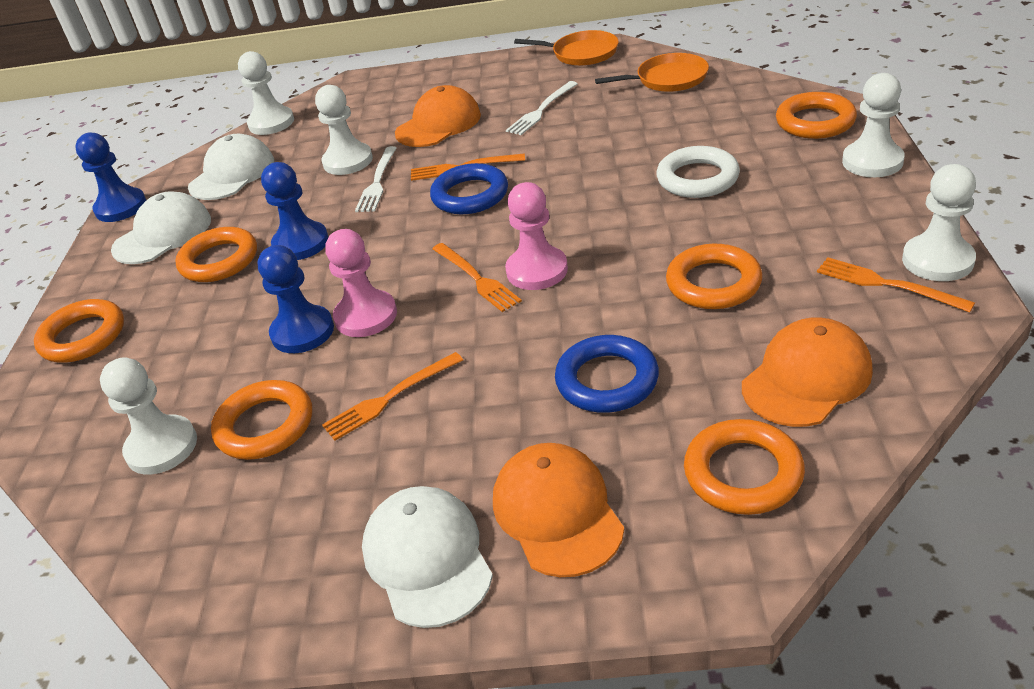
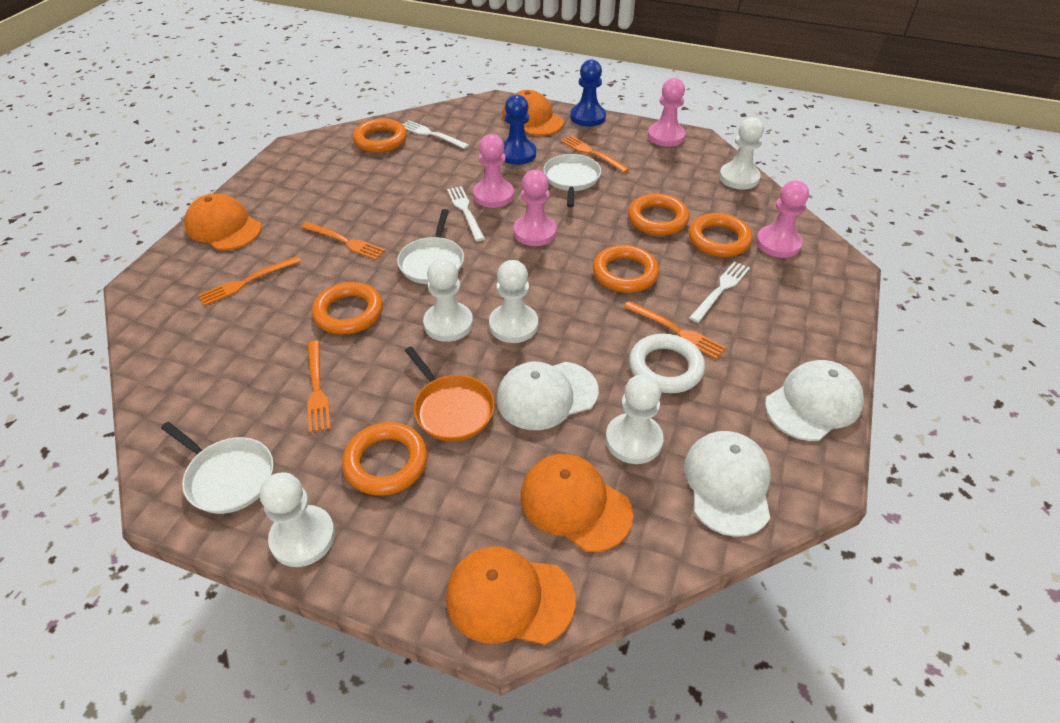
blue pawn: [75,132,146,222] [257,245,334,353] [261,162,328,260] = 3 -> [503,94,536,165] [570,59,606,127] = 2
blue ring: [430,163,508,214] [555,335,659,413] = 2 -> none = 0
orange cap: [395,85,481,147] [493,443,624,577] [742,317,873,427] = 3 -> [184,194,262,250] [446,546,576,645] [502,90,564,136] [521,454,633,552] = 4
orange fork: [322,352,463,441] [411,153,525,181] [432,243,522,312] [817,257,975,313] = 4 -> [198,256,301,306] [301,222,386,260] [307,341,331,433] [561,135,630,173] [624,301,726,359] = 5
orange pan: [514,30,619,66] [595,53,709,92] = 2 -> [405,347,495,441] = 1
pink pawn: [325,229,397,337] [505,182,568,290] = 2 -> [473,134,514,208] [513,170,557,246] [648,78,685,147] [756,180,809,258] = 4
white fork: [355,146,396,212] [506,81,578,135] = 2 -> [402,120,469,149] [447,186,485,241] [689,261,750,323] = 3
white pan: none = 0 -> [161,422,274,514] [397,209,464,284] [543,154,601,207] = 3

